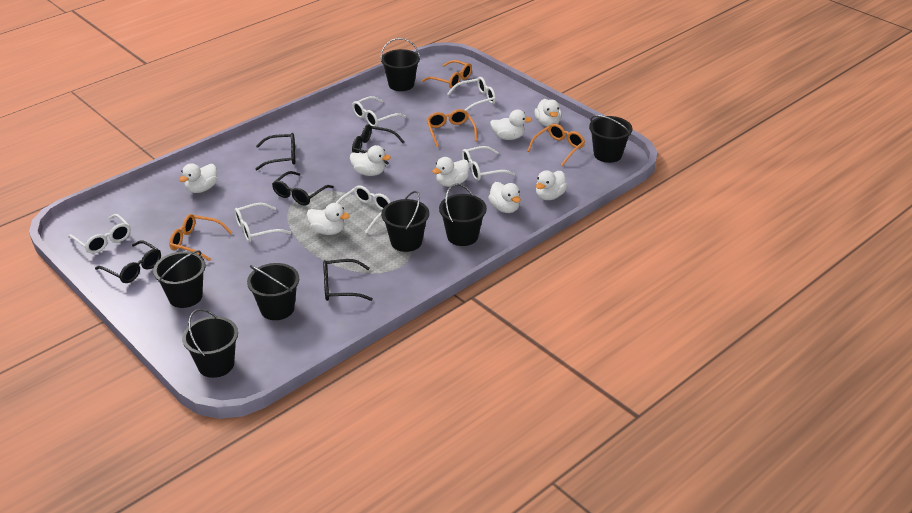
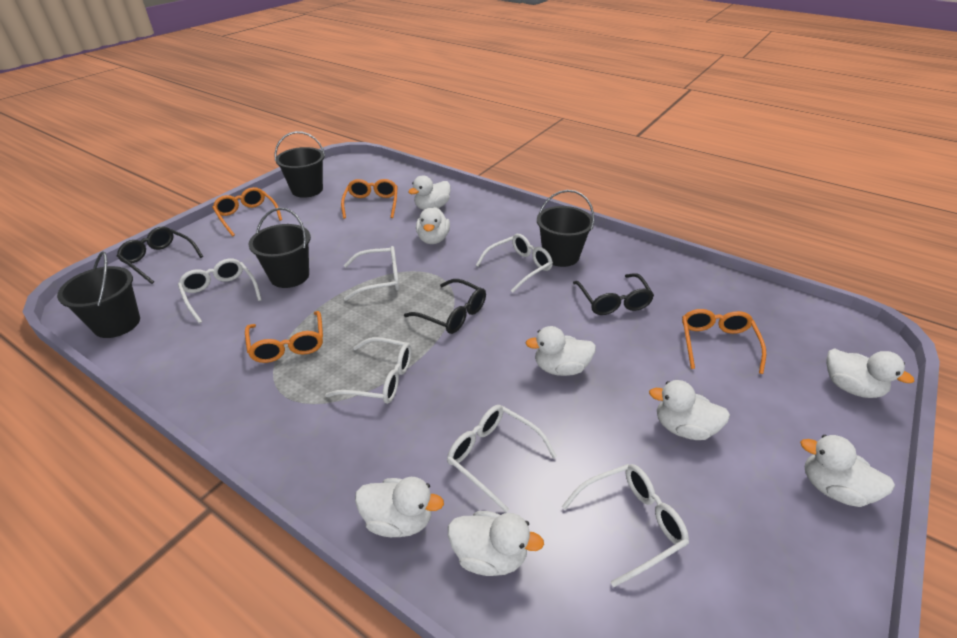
black bucket: [153,250,205,308] [182,309,238,378] [247,263,299,320] [381,38,420,91] [381,191,429,252] [439,184,487,246] [589,115,632,163] = 7 -> [57,251,140,338] [249,208,311,288] [274,131,325,198] [537,190,594,267] = 4
black glasses: [95,240,161,283] [255,133,295,170] [272,171,334,206] [323,259,373,301] [352,124,404,165] = 5 -> [117,227,203,284] [404,279,486,334] [573,273,654,315] = 3

